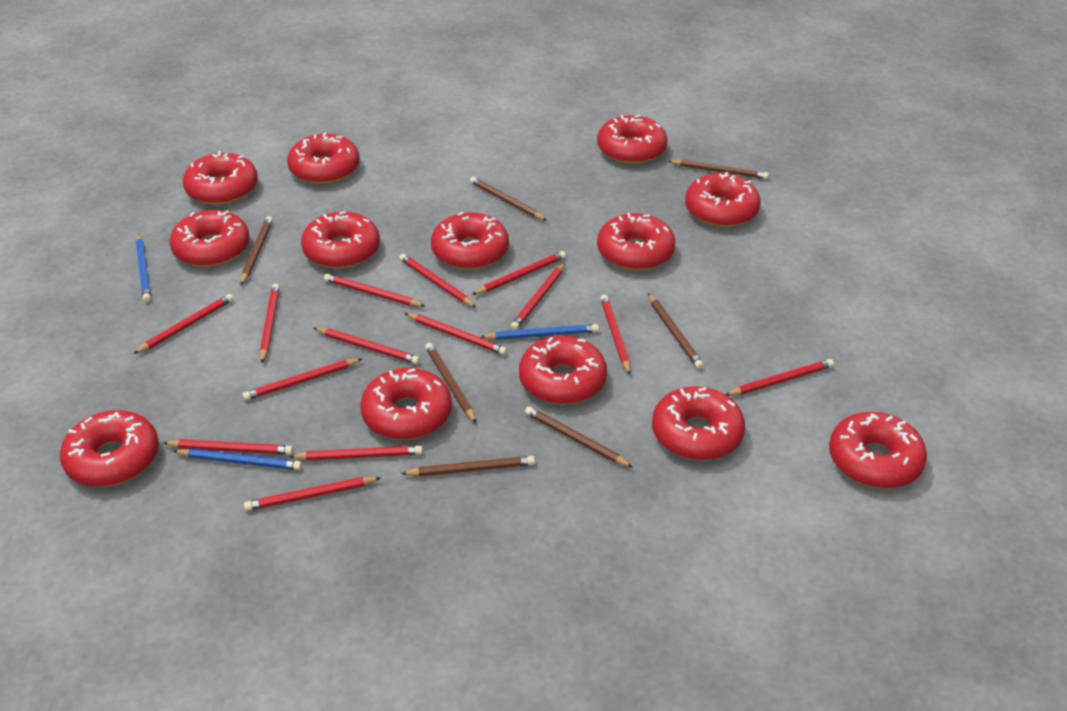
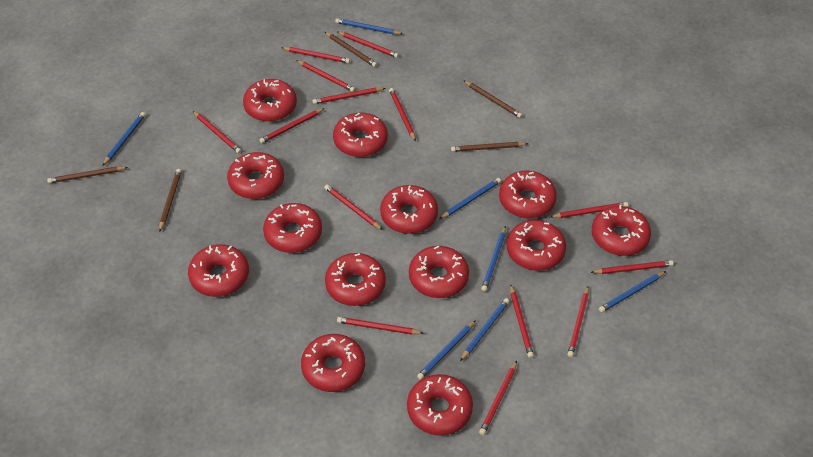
blue pencil: [136,234,151,302] [173,449,302,470] [481,324,599,340] = 3 -> [102,112,146,166] [335,18,403,35] [417,320,476,380] [439,178,501,219] [460,298,510,361] [481,226,506,292] [599,271,666,312] = 7
brown pencil: [240,216,273,285] [401,456,535,476] [425,343,476,423] [470,177,547,221] [525,406,632,467] [648,293,704,369] [668,160,769,179] = 7 -> [47,167,128,183] [159,169,182,232] [325,32,377,67] [451,142,528,152] [463,80,522,118] = 5

